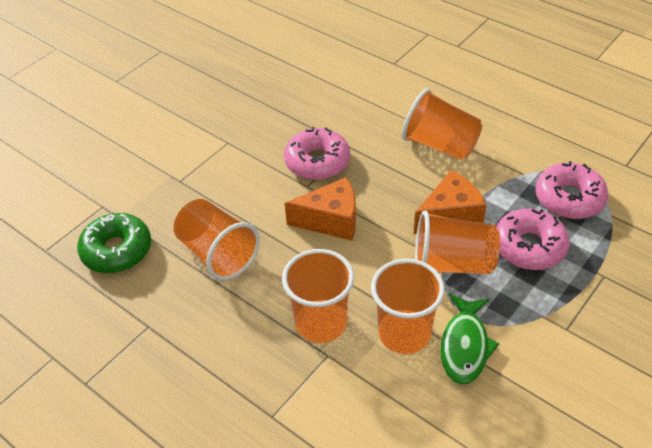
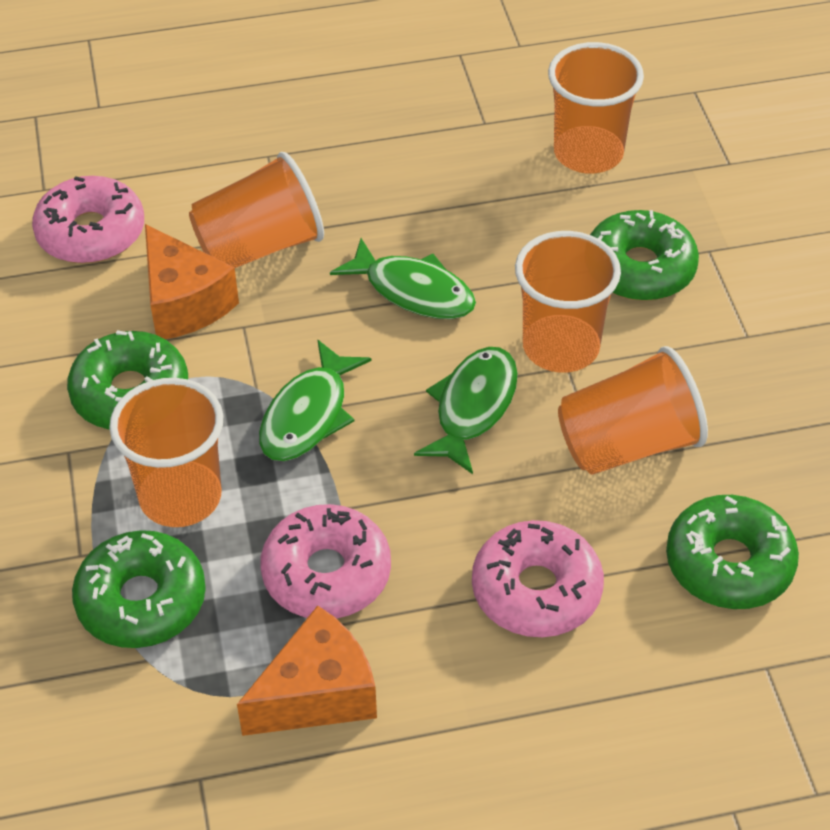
green donut: [77,213,151,273] = 1 -> [67,330,188,430] [72,530,206,648] [590,210,699,301] [666,495,799,609] = 4
green fish: [441,294,499,385] = 1 -> [259,340,371,461] [330,238,476,319] [414,347,518,474] = 3

